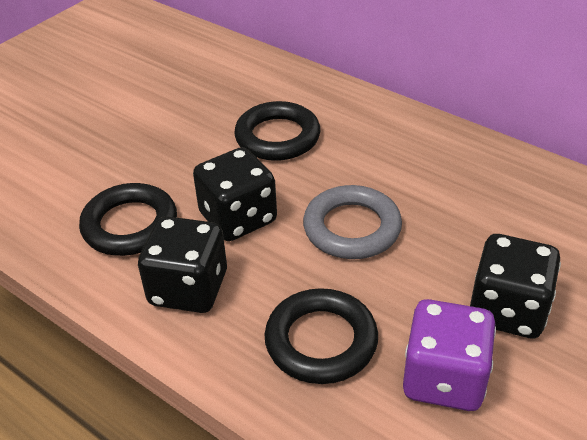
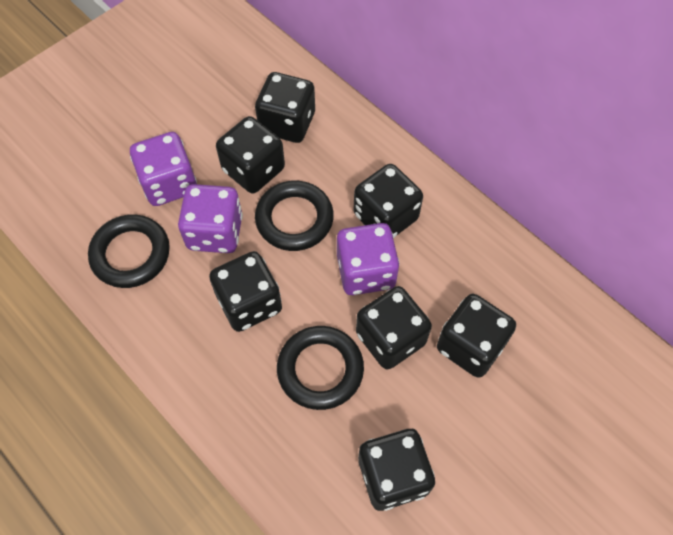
black dice: [138,216,227,313] [193,147,277,241] [470,234,561,339] = 3 -> [209,251,282,332] [216,116,285,193] [255,72,315,143] [353,164,423,238] [356,286,432,369] [358,429,435,511] [437,294,516,378] = 7
grey ring: [303,185,402,259] = 1 -> none = 0
purple dice: [403,299,496,411] = 1 -> [130,132,197,206] [178,184,243,253] [337,223,399,295] = 3

